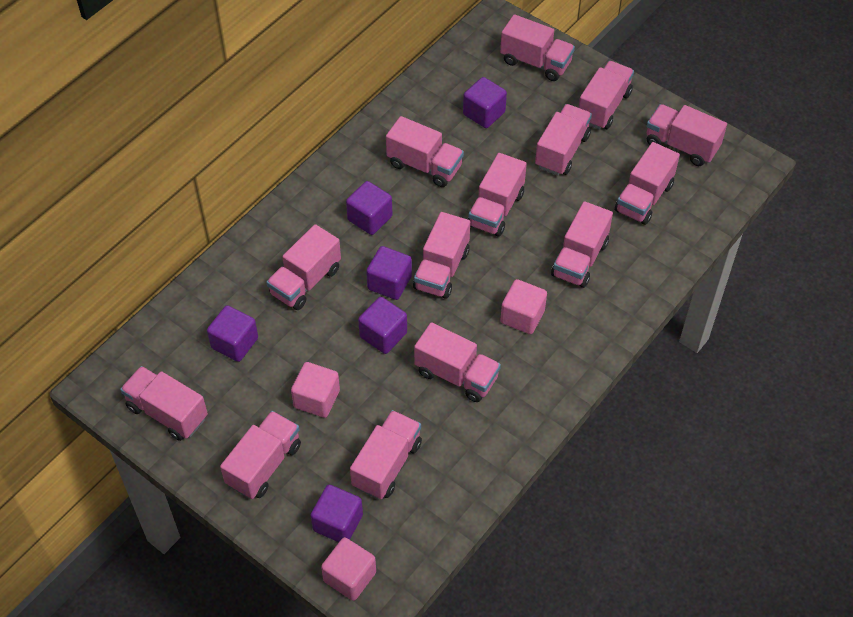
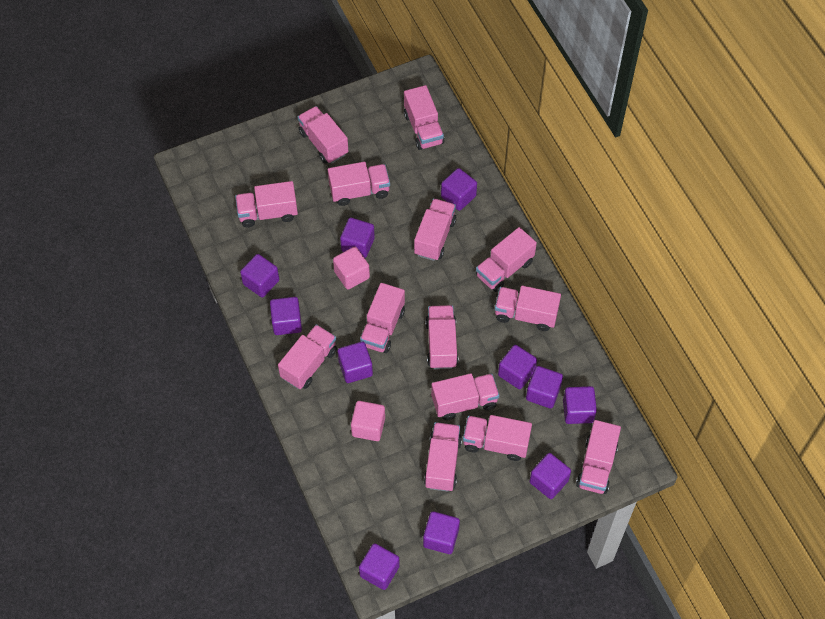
pink cube: [291,362,340,418] [321,537,376,601] [500,279,547,334] = 3 -> [333,247,370,289] [351,401,385,441] = 2
purple cube: [207,305,258,362] [311,485,363,542] [346,181,392,235] [358,297,407,354] [366,246,412,300] [463,77,507,128] = 6 -> [240,254,279,297] [270,297,302,335] [338,342,373,383] [340,218,375,258] [359,543,400,590] [423,511,460,554] [441,168,477,211] [498,345,537,389] [526,366,563,408] [529,453,571,499] [563,386,597,424] = 11

